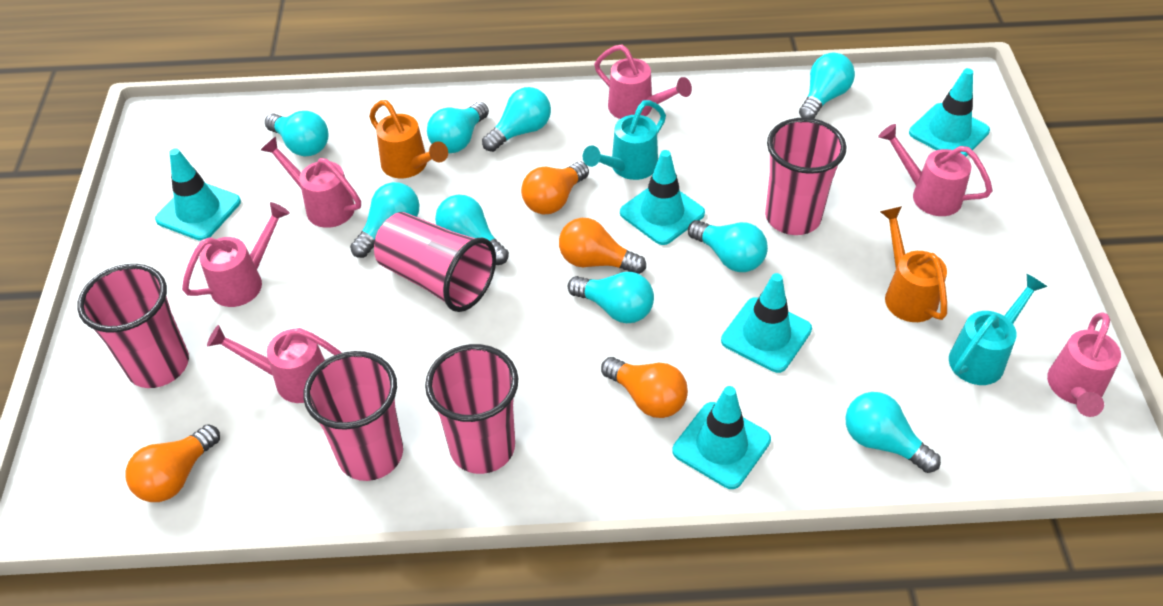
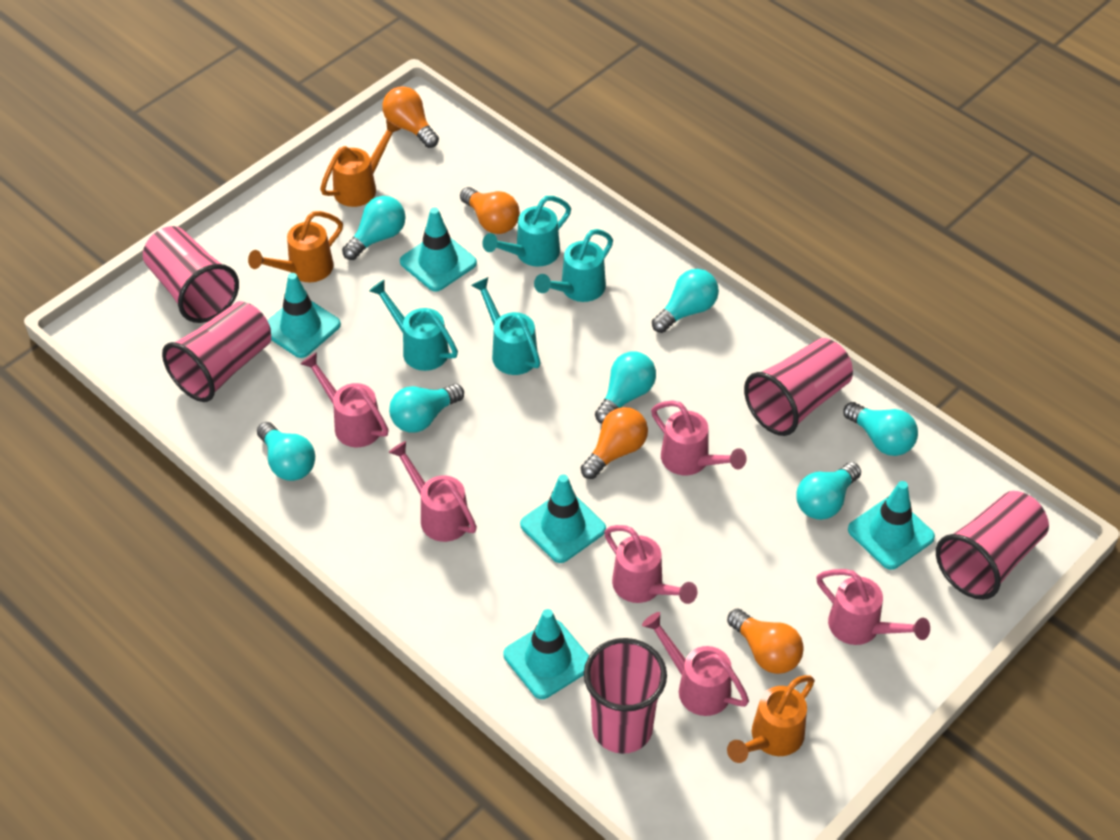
orange watering can: [369,100,448,178] [880,206,947,322] = 2 -> [248,211,343,282] [320,119,401,207] [727,675,815,763] = 3
turquoise light bulb: [265,111,329,156] [350,182,419,258] [427,102,489,153] [435,195,509,265] [482,87,551,152] [568,272,654,323] [688,220,768,272] [799,53,855,119] [845,392,941,473] = 9 -> [257,422,315,481] [342,196,406,260] [389,384,464,433] [595,352,656,424] [652,269,719,333] [796,462,861,520] [843,402,918,456] = 7
turquoise watering can: [583,100,666,180] [949,274,1047,385] = 2 -> [369,280,458,371] [471,277,541,375] [482,196,571,267] [534,229,613,302] = 4

